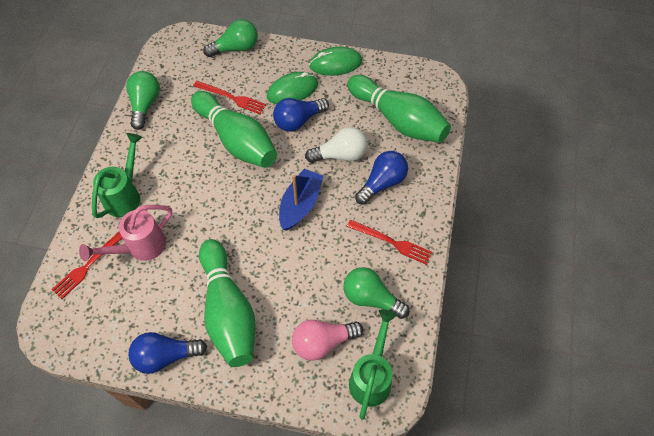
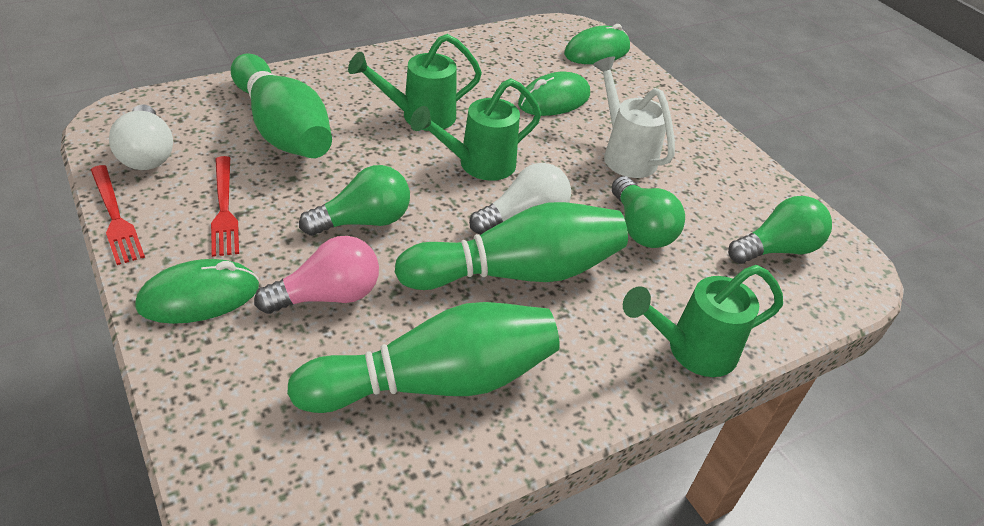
blue boat: [279,169,323,231] = 1 -> none = 0
blue light bulb: [128,332,207,374] [273,98,329,132] [355,151,408,205] = 3 -> none = 0
green mouse: [267,72,318,104] [309,46,362,76] = 2 -> [136,259,259,324] [518,72,590,116] [564,24,630,64] = 3
green watering can: [92,133,142,218] [349,309,397,420] = 2 -> [348,34,482,131] [410,78,541,181] [623,265,783,377] = 3
pink watering can: [79,205,172,261] = 1 -> none = 0
red fork: [51,232,123,299] [193,81,266,114] [347,220,432,265] = 3 -> [91,165,145,265] [211,156,239,257] = 2
white light bulb: [305,127,367,163] = 1 -> [109,104,173,170] [469,163,571,235] = 2
white watering can: none = 0 -> [593,57,675,178] = 1

